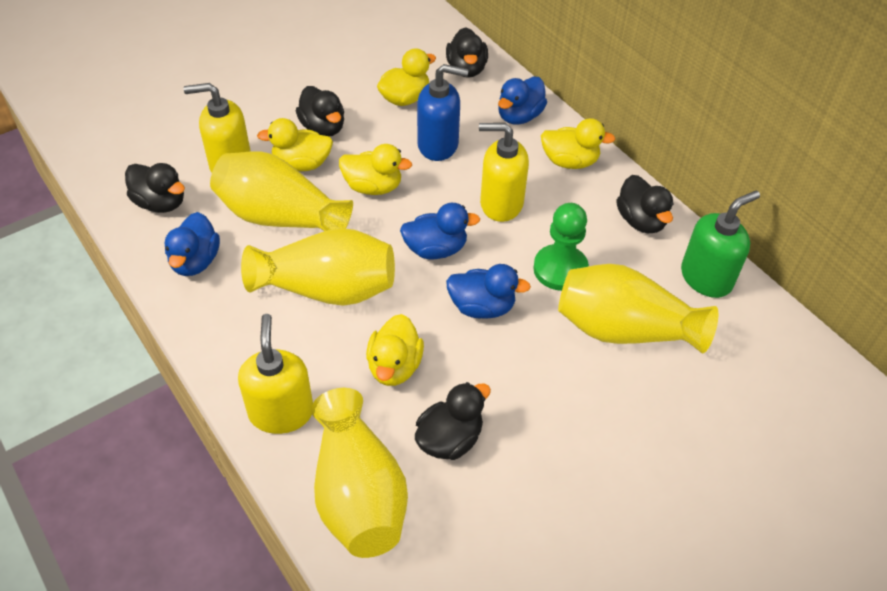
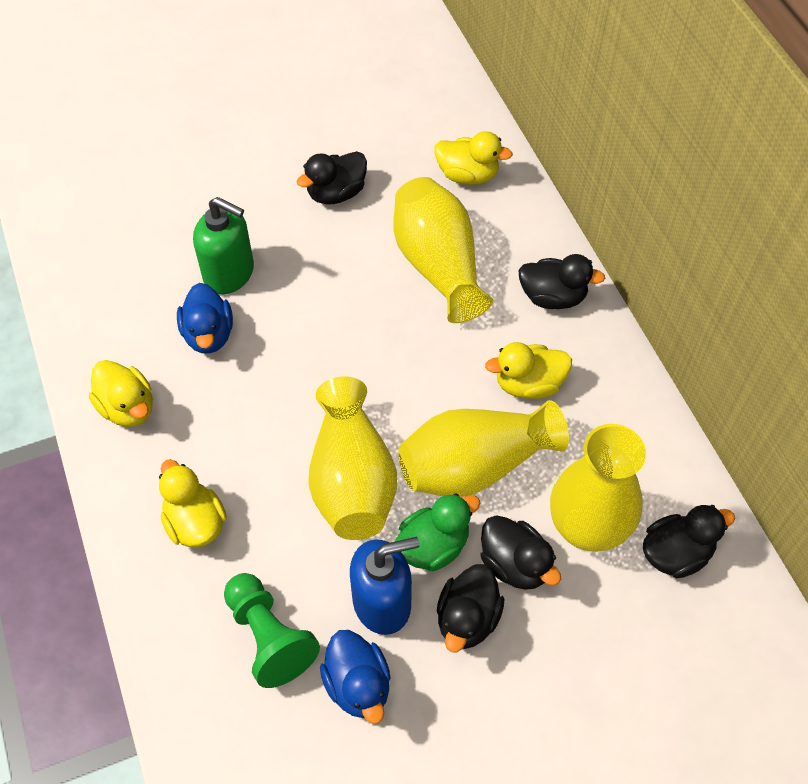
blue duck: [165,212,220,276] [400,203,480,259] [446,264,531,319] [498,77,547,125] = 4 -> [177,283,233,354] [320,630,390,724] = 2
green duck: none = 0 -> [395,493,480,571] = 1
yellow duck: [257,118,333,171] [339,144,412,195] [366,314,424,386] [377,48,436,106] [541,118,615,169] = 5 -> [89,360,153,427] [159,459,227,548] [435,131,513,185] [485,342,572,399] = 4
yellow soap dispenser: [184,83,251,173] [238,314,313,434] [479,123,529,222] = 3 -> none = 0

